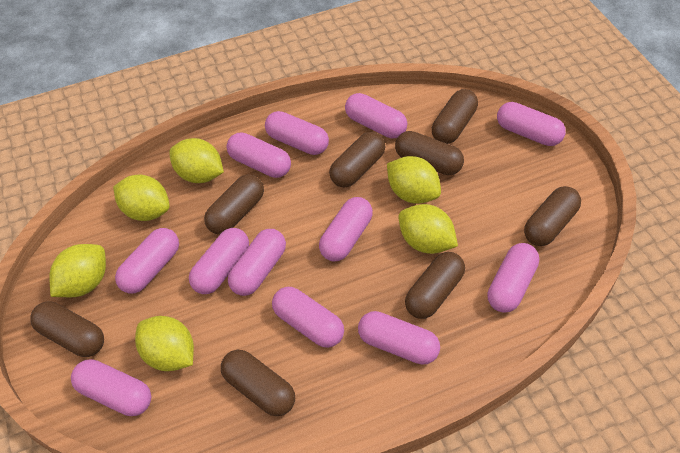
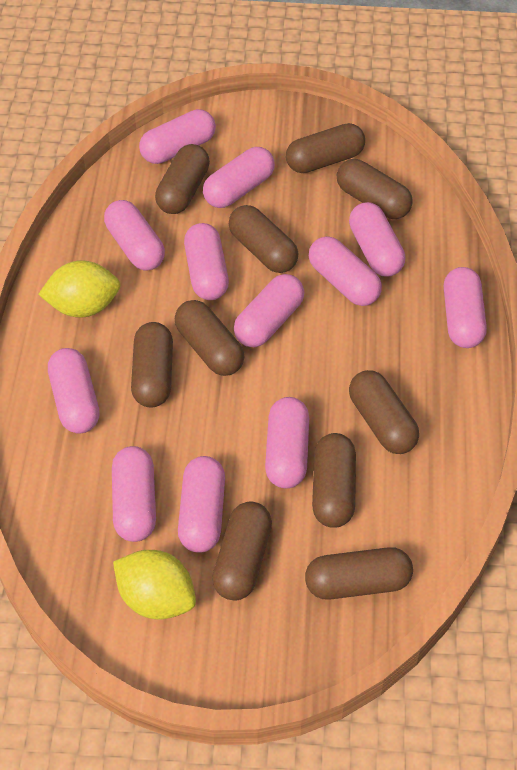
brown capsule: [30,301,104,357] [204,174,264,234] [221,350,295,416] [329,132,386,187] [395,131,464,175] [405,252,465,319] [432,89,478,144] [524,186,581,246] = 8 -> [131,322,173,408] [155,144,210,214] [175,300,245,376] [212,501,272,600] [229,205,298,273] [286,123,365,173] [305,547,413,600] [312,433,356,528] [337,159,413,219] [349,370,419,454] = 10
yellow lemon: [49,244,106,297] [113,175,170,221] [135,316,194,371] [169,138,224,183] [387,156,441,204] [399,204,458,254] = 6 -> [38,260,121,318] [113,550,196,619] = 2

